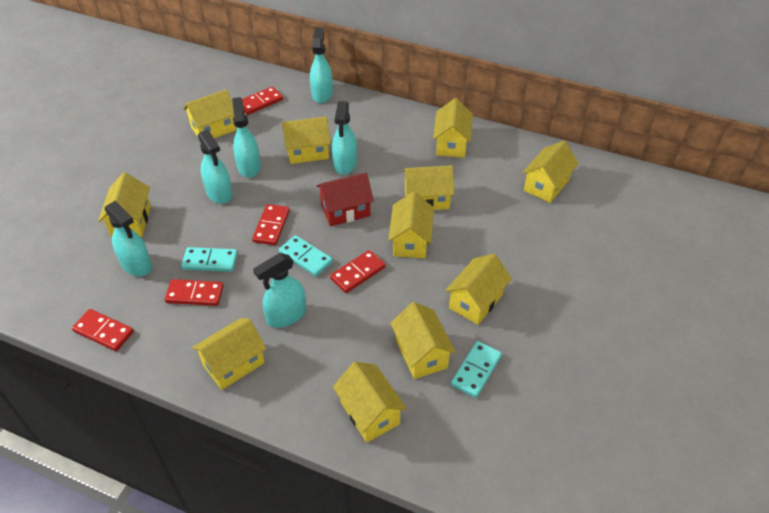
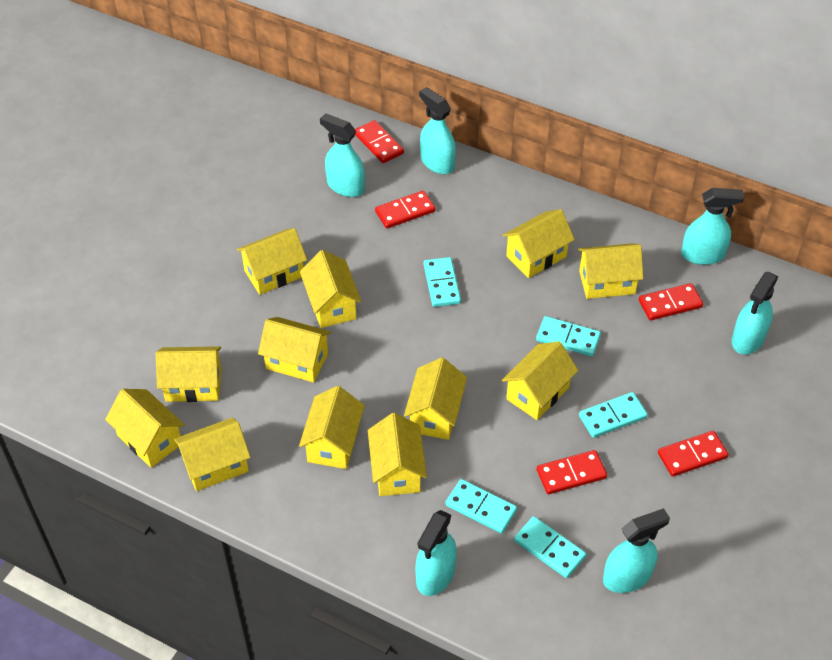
red house: [316,173,374,226] = 1 -> none = 0
turquoise domino: [181,247,238,272] [279,235,333,276] [451,341,502,398] = 3 -> [424,257,461,307] [445,479,517,534] [514,516,586,578] [536,316,601,356] [579,392,648,438] = 5
yellow house: [98,172,151,237] [183,89,237,138] [192,318,266,390] [282,117,331,164] [333,362,407,443] [388,192,434,258] [390,302,456,379] [403,165,454,210] [433,98,473,158] [445,254,512,325] [522,141,579,203] = 11 -> [105,389,185,468] [156,346,221,402] [174,418,251,491] [237,228,307,295] [258,317,331,383] [299,386,365,469] [300,250,361,328] [368,413,427,496] [404,357,467,440] [502,341,578,420] [503,209,575,278] [578,243,643,299] = 12

